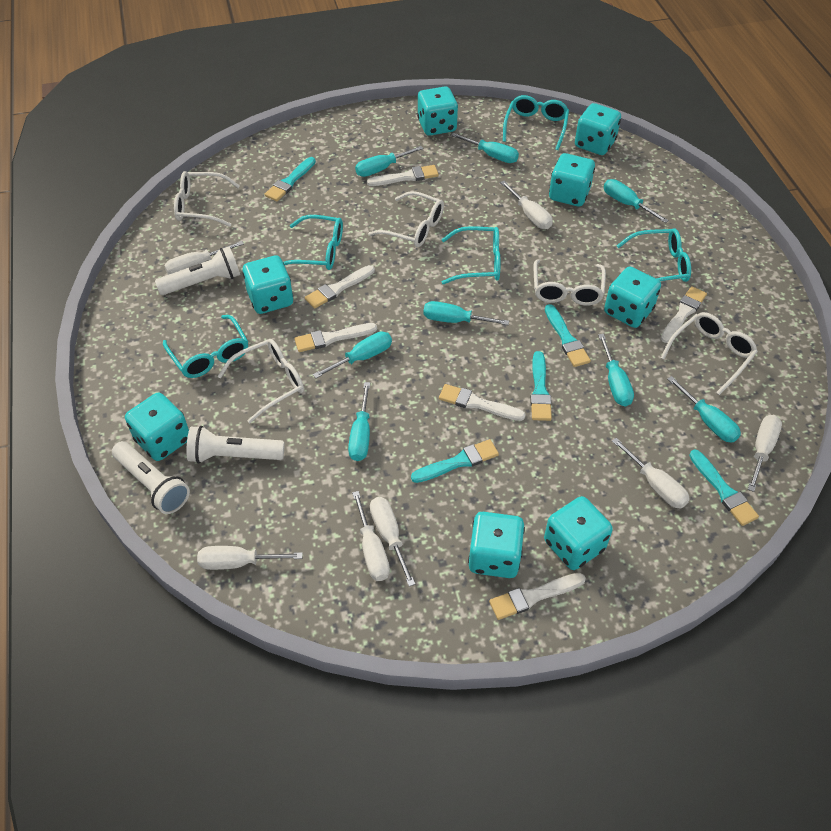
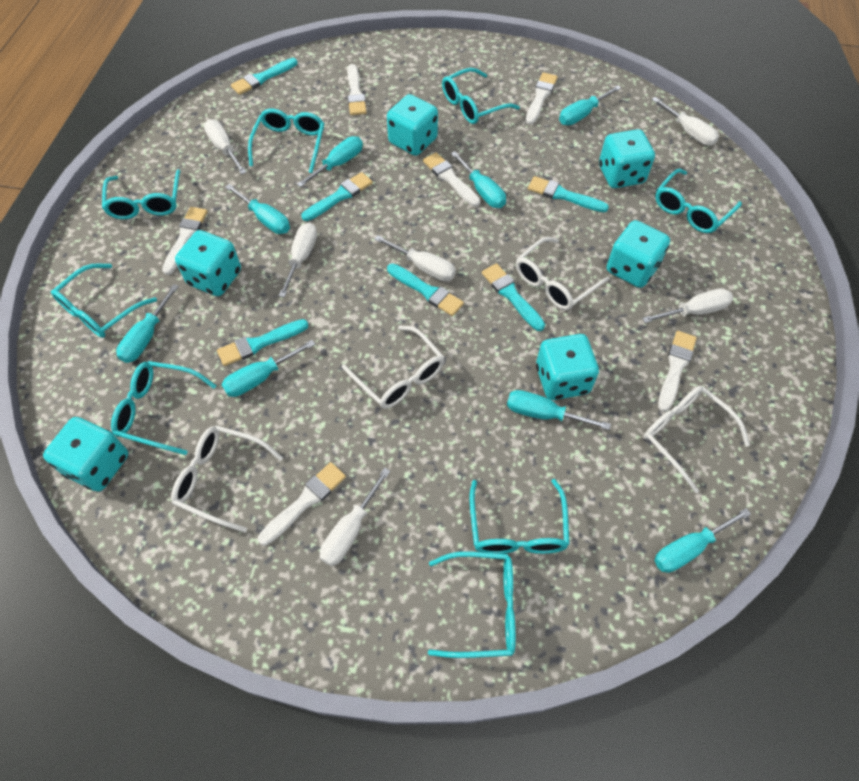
turquoise brush: [264,157,316,201] [411,439,499,483] [530,351,552,421] [545,304,591,367] [689,449,759,526] = 5 -> [217,319,309,366] [231,58,298,95] [301,172,373,221] [387,264,464,316] [482,263,545,331] [528,176,609,212] = 6
turquoise dice: [125,393,189,461] [243,255,293,314] [417,86,458,136] [468,512,525,578] [544,496,613,570] [549,153,595,207] [575,103,621,155] [604,266,661,328] = 8 -> [43,417,128,492] [175,230,241,296] [387,94,438,156] [536,334,599,400] [599,129,655,188] [606,220,670,288] = 6
turquoise glasses: [163,315,248,378] [284,215,343,270] [441,226,500,284] [503,95,569,150] [616,228,691,282] = 5 -> [51,263,157,338] [102,170,181,219] [111,361,217,455] [248,109,324,173] [428,551,516,658] [442,68,520,124] [469,479,570,554] [655,169,742,233] = 8
white flashlight: [112,441,190,514] [155,246,240,295] [186,426,285,463] = 3 -> none = 0
white glasses: [174,171,240,227] [218,339,304,423] [368,191,444,247] [534,259,606,306] [661,312,758,395] = 5 -> [171,425,283,532] [342,326,445,409] [516,237,610,310] [644,386,750,493] = 4
white screwdriver: [164,241,244,275] [197,546,303,570] [352,491,390,581] [370,497,415,587] [500,181,553,229] [612,438,690,509] [748,415,782,492] = 7 -> [204,119,246,174] [279,223,317,298] [320,468,390,566] [374,235,456,281] [642,288,733,323] [652,97,719,146] = 6

